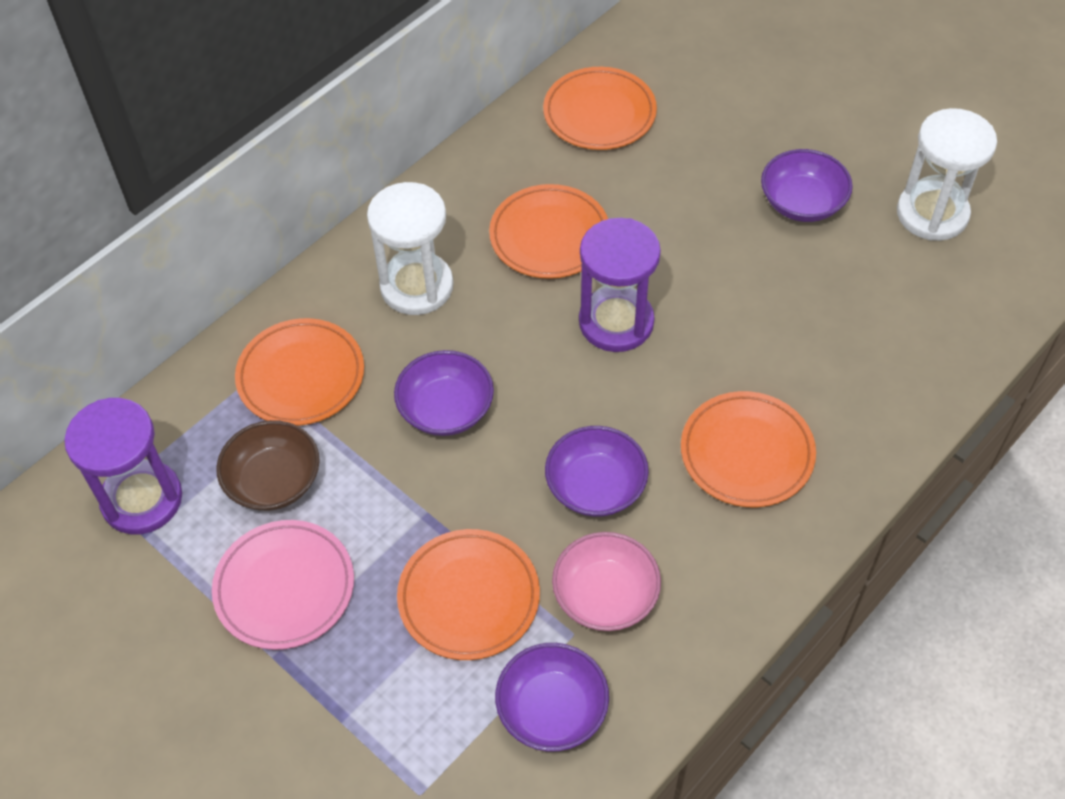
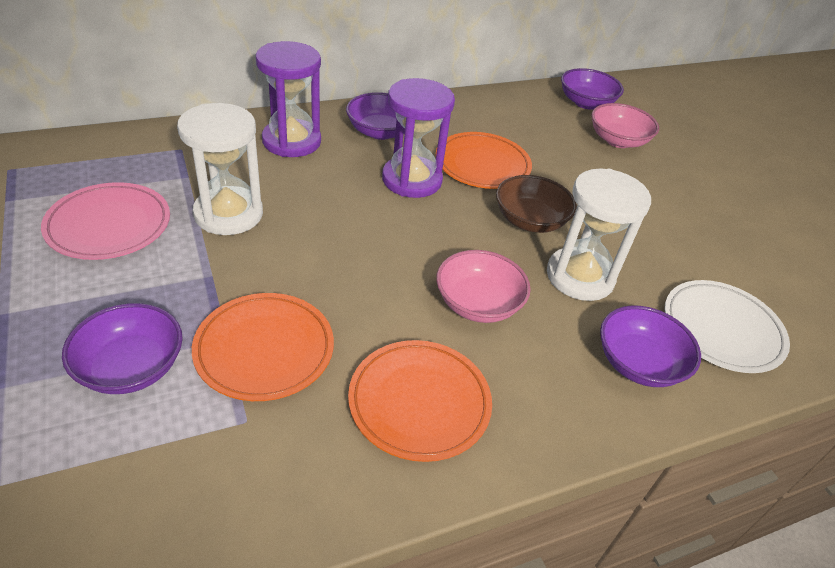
orange plate: [235,318,364,426] [397,529,540,660] [489,184,608,279] [543,67,657,150] [681,391,816,507] = 5 -> [192,293,334,401] [348,340,492,462] [436,132,532,189] = 3
pink bowl: [552,532,661,631] = 1 -> [436,250,531,323] [592,103,659,148] = 2
white plate: none = 0 -> [665,280,790,373] = 1

